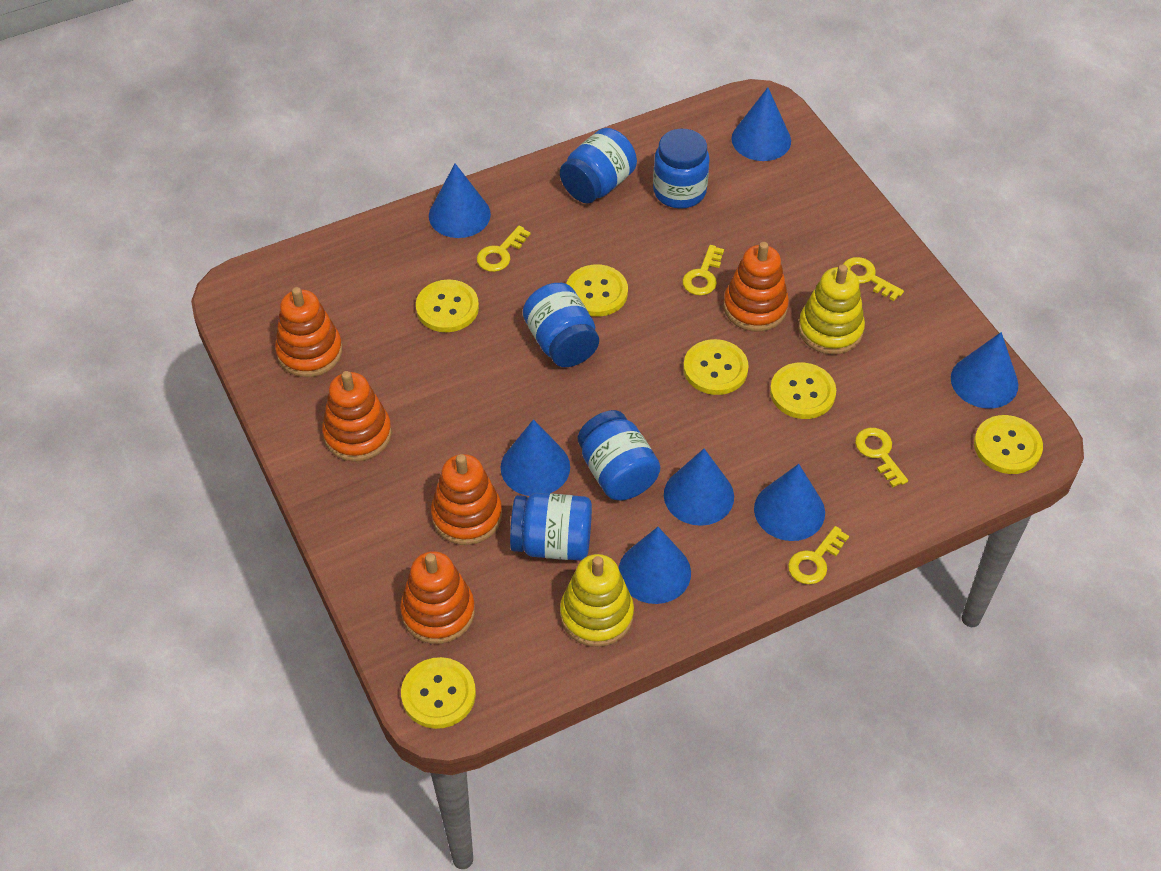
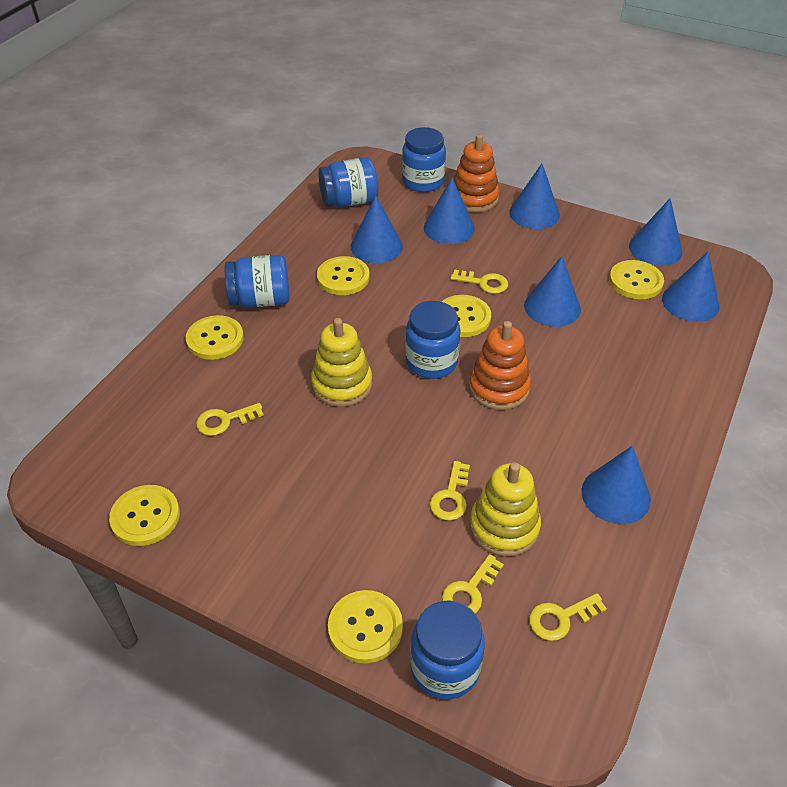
orange stacking toy: [275,287,343,377] [322,371,392,462] [400,551,475,644] [431,454,502,545] [724,242,789,332] = 5 -> [454,134,500,212] [469,321,531,410] = 2

